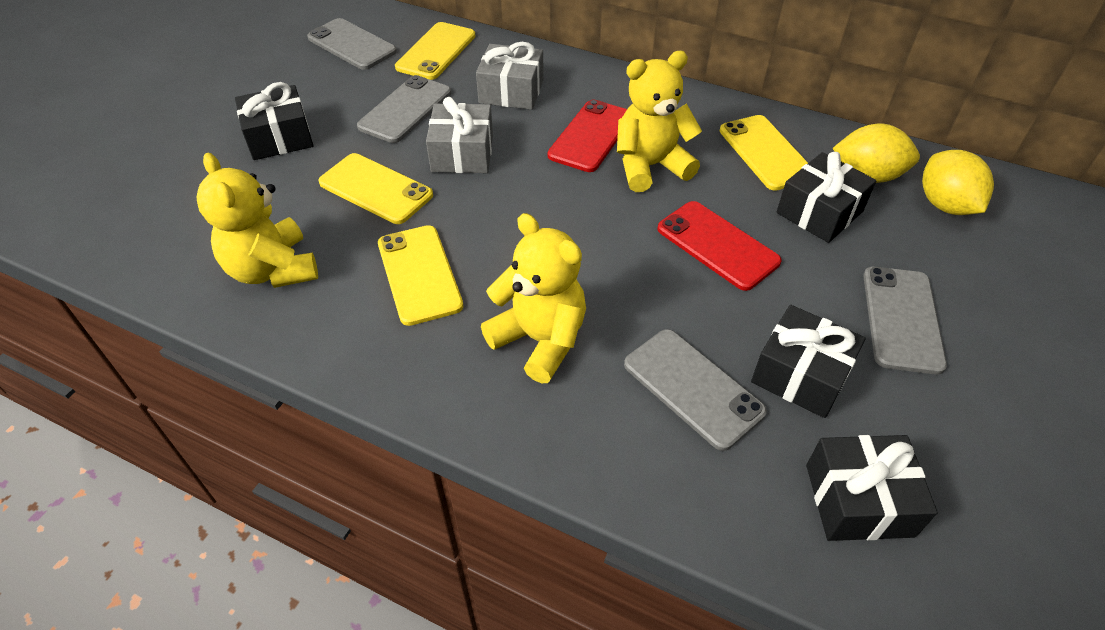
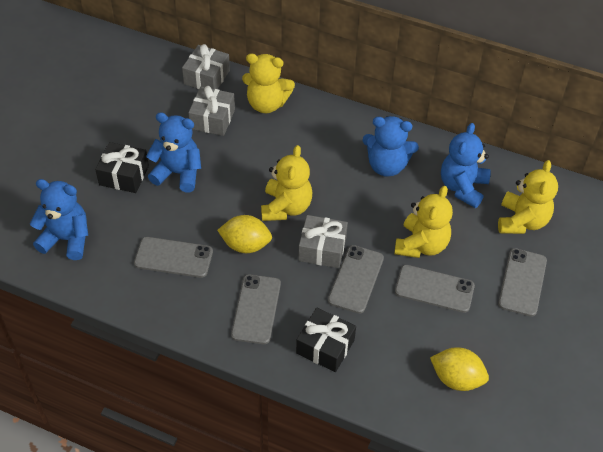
black gift: [235,82,314,160] [751,305,866,418] [777,152,876,243] [806,435,938,541] = 4 -> [95,142,149,193] [296,308,356,372] = 2
blue teddy bear: none = 0 -> [30,179,88,260] [146,112,201,192] [363,116,419,177] [441,123,491,208] = 4
grey gift: [426,97,493,173] [476,42,544,110] = 2 -> [182,44,230,89] [188,86,235,136] [298,215,348,268] = 3
grey phone: [307,18,397,70] [357,75,451,143] [624,329,767,451] [863,267,947,375] = 4 -> [134,237,213,278] [231,274,281,344] [328,245,384,314] [395,265,475,313] [498,248,547,317] = 5
red phone: [548,99,627,172] [657,201,782,291] = 2 -> none = 0
yellow phone: [318,153,433,224] [378,225,463,326] [395,22,475,80] [720,115,808,191] = 4 -> none = 0
yellow teddy bear: [196,153,318,288] [481,213,586,383] [617,51,702,192] = 3 -> [242,53,295,113] [261,145,312,221] [394,186,453,258] [498,160,558,234] = 4

